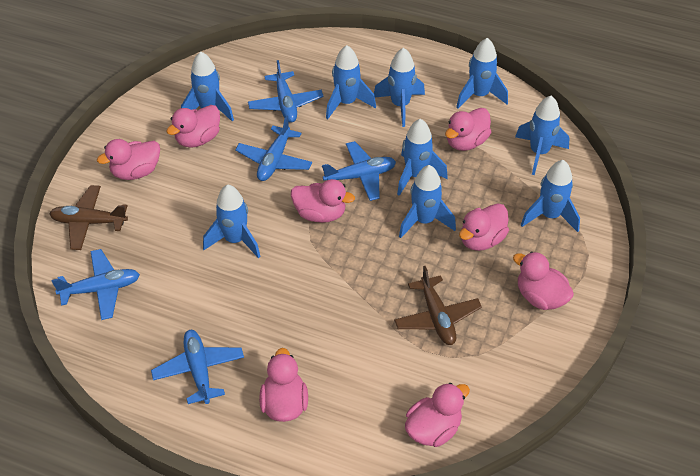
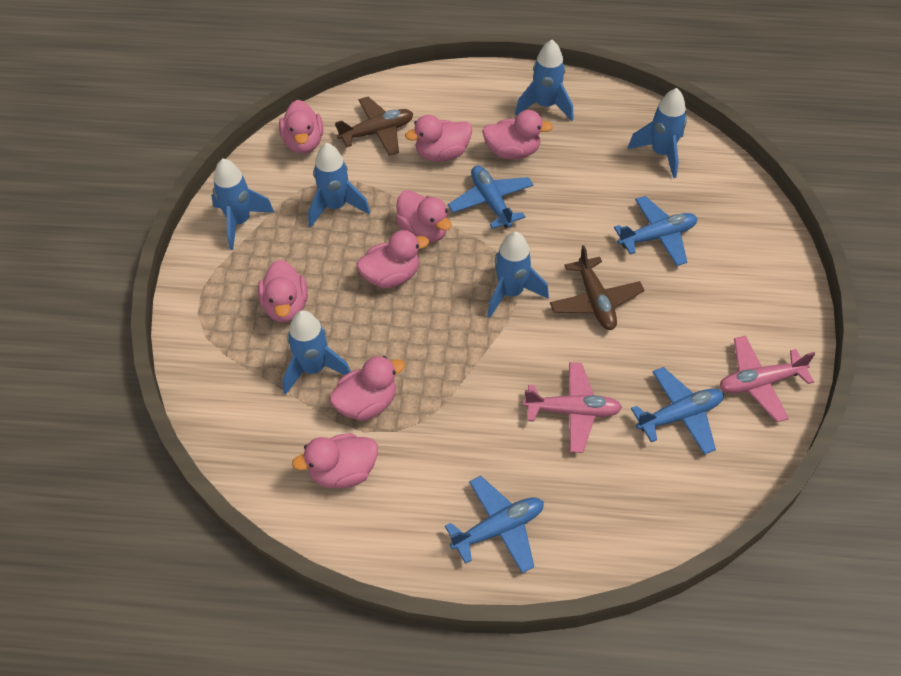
blue plane: [51,249,140,320] [151,330,244,404] [235,115,312,181] [248,60,324,123] [322,141,396,201] = 5 -> [445,476,544,573] [448,166,533,229] [614,196,697,266] [631,367,724,455] = 4
blue rocket: [181,52,234,122] [203,185,261,258] [326,45,376,119] [374,48,425,127] [397,119,448,196] [399,165,456,238] [456,38,508,109] [515,96,570,175] [521,160,580,232] = 9 -> [211,158,275,250] [282,310,351,395] [308,143,370,227] [487,232,549,318] [515,40,573,121] [628,88,687,178] = 6
pink plane: none = 0 -> [523,362,622,453] [719,336,815,422] = 2

